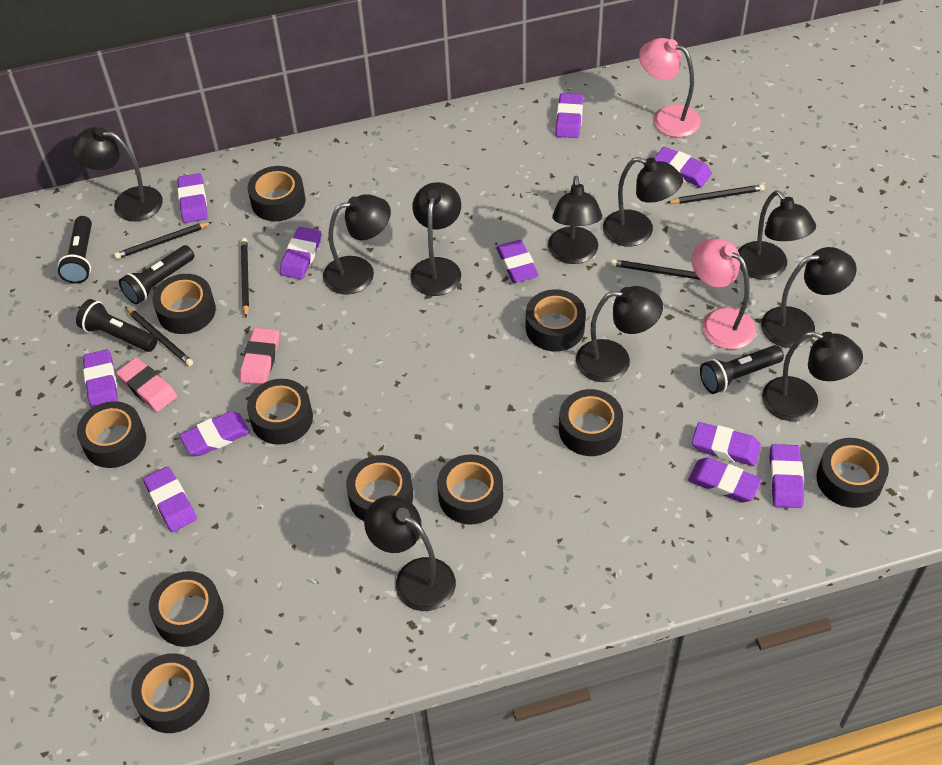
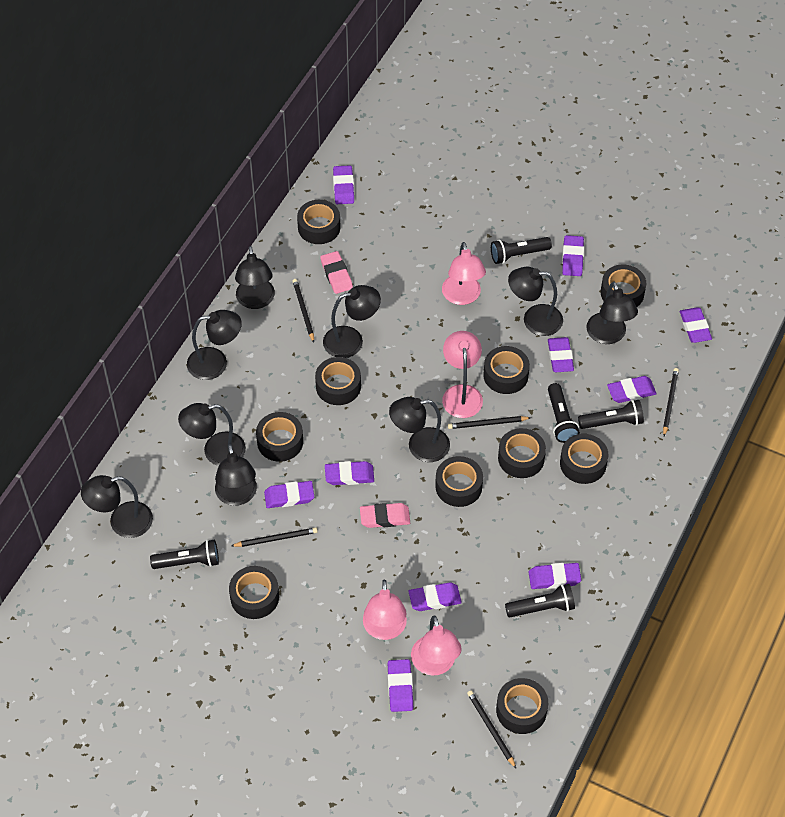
black flashlight: [58,216,92,284] [76,299,157,352] [119,245,194,305] [700,345,784,394] = 4 -> [150,540,219,569] [491,237,552,264] [505,584,575,617] [548,383,580,443] [578,400,644,429] = 5
black lamp: [71,127,163,221] [323,194,391,295] [364,495,456,611] [410,182,461,296] [548,175,602,264] [576,286,663,382] [603,157,683,247] [738,190,816,280] [761,247,857,348] [762,331,863,421] = 10 -> [81,475,153,538] [178,403,246,466] [187,310,242,380] [215,444,257,506] [235,246,275,309] [323,285,381,358] [389,397,450,462] [508,267,563,336] [586,281,638,344] = 9
black tape: [77,401,146,468] [131,654,210,733] [149,571,224,647] [152,274,216,334] [247,379,313,445] [248,166,306,221] [346,455,413,521] [437,454,503,525] [526,289,586,351] [559,389,623,456] [817,438,889,508] = 11 -> [229,566,279,619] [256,412,303,462] [297,200,341,244] [315,357,361,405] [435,456,483,507] [483,346,530,394] [496,678,548,734] [498,428,546,478] [560,434,608,484] [600,265,646,307] = 10
pink lamp: [639,38,701,137] [692,239,756,349] = 2 -> [363,580,407,640] [411,615,462,676] [442,242,486,305] [442,331,483,418] = 4
purple eraser: [83,350,118,408] [143,466,197,532] [177,173,207,223] [179,412,250,456] [280,227,321,279] [496,240,539,283] [556,93,583,138] [654,147,712,187] [688,457,762,503] [692,422,761,466] [770,444,804,508] = 11 -> [264,481,314,508] [325,461,374,485] [333,165,354,204] [388,659,413,712] [408,582,462,611] [529,563,581,589] [548,337,574,372] [562,235,584,276] [607,376,657,403] [680,308,712,343] = 10

